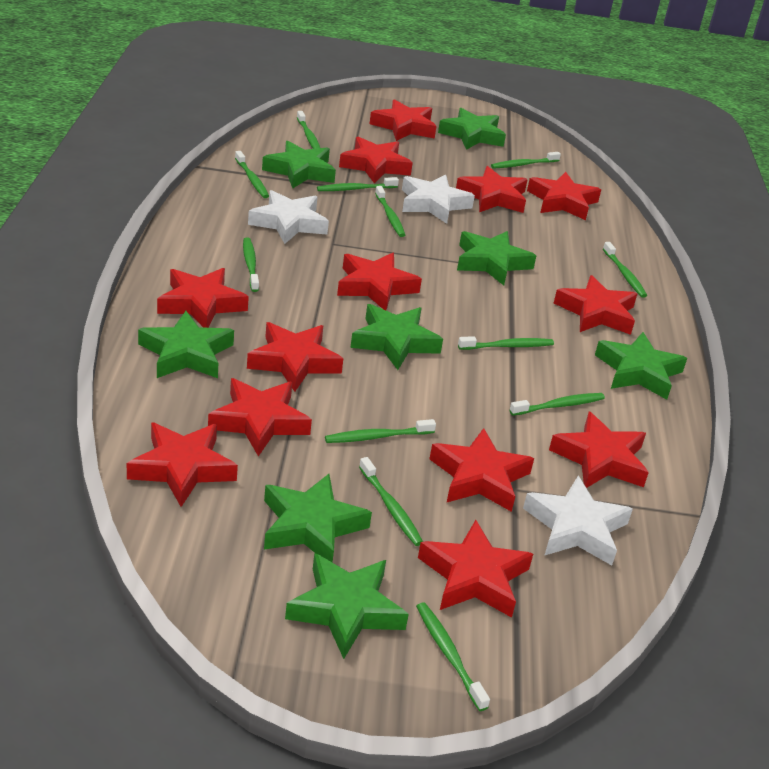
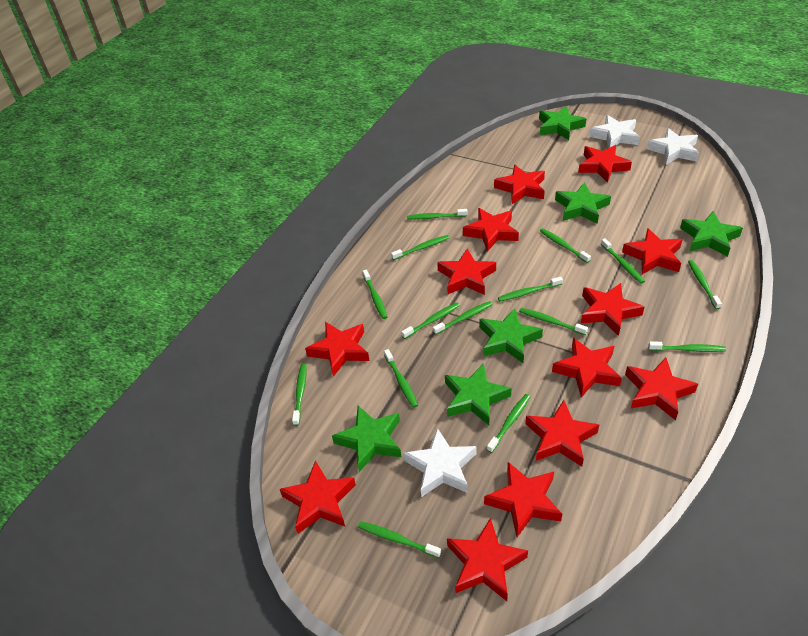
green star: [138,311,234,378] [262,141,336,188] [264,474,372,562] [285,553,409,659] [350,304,443,370] [438,108,506,150] [457,231,536,285] [595,332,687,400] = 8 -> [332,406,401,472] [445,363,512,425] [479,308,543,363] [539,106,586,140] [555,182,611,224] [680,211,743,257] = 6
green toothbrush: [235,151,269,198] [243,238,259,292] [297,111,320,149] [317,177,399,191] [325,419,436,443] [359,457,423,546] [375,186,405,237] [416,602,490,711] [458,336,554,350] [491,152,561,169] [509,393,605,416] [603,242,647,298] = 12 -> [292,364,307,426] [358,521,441,558] [363,270,387,319] [384,349,418,408] [391,235,449,260] [401,303,460,339] [407,209,468,220] [433,301,493,335] [487,394,530,453] [498,277,563,301] [519,308,588,335] [540,228,591,263] [601,238,645,284] [648,342,726,352] [688,260,722,309] = 15

